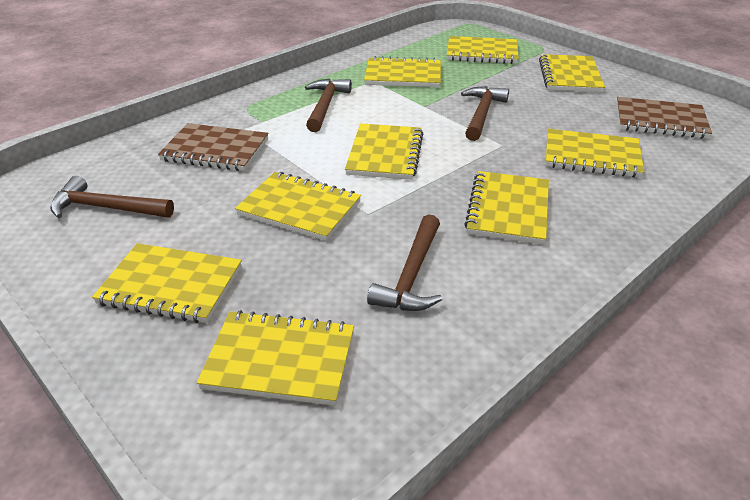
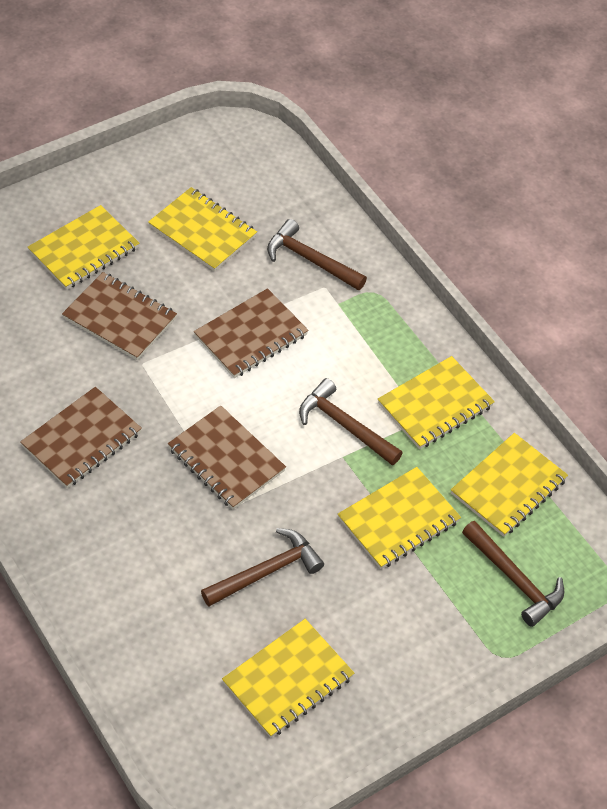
brown notebook: [158,123,269,171] [616,97,712,139] = 2 -> [20,387,142,488] [62,272,177,360] [168,405,286,510] [194,288,308,378] = 4
yellow notebook: [92,243,242,323] [197,310,354,406] [235,172,361,241] [345,123,423,180] [364,56,441,87] [447,36,519,64] [465,171,549,244] [539,54,605,92] [546,129,644,178] = 9 -> [28,205,139,290] [148,187,257,272] [222,619,354,738] [338,467,461,569] [378,356,495,449] [451,433,568,537] = 6

